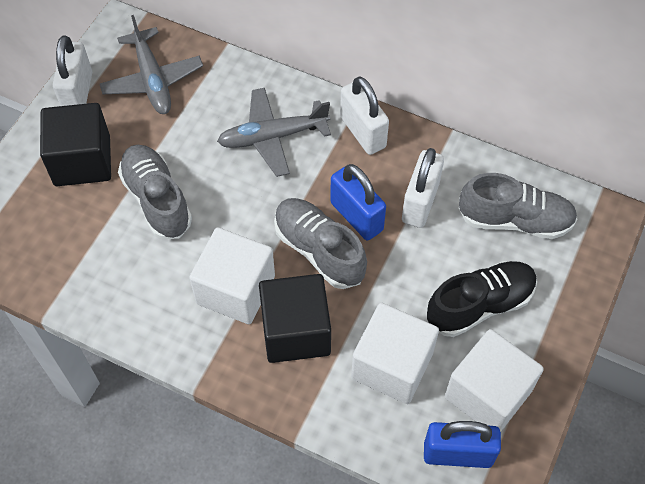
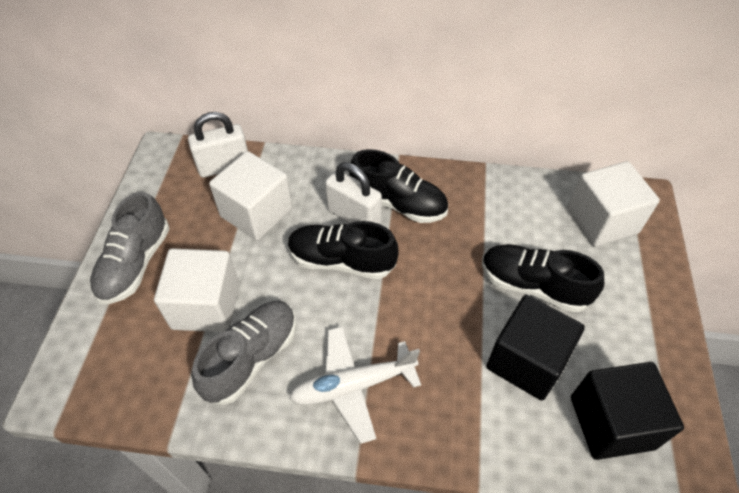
black shoe: [427,261,537,337] = 1 -> [288,221,399,279] [349,149,448,223] [482,244,604,312] = 3
blue padlock: [330,164,386,240] [424,421,501,468] = 2 -> none = 0
grey plane: [100,15,203,114] [217,88,331,177] = 2 -> none = 0
grey shoe: [118,145,192,239] [274,198,367,289] [459,173,577,239] = 3 -> [90,192,169,304] [192,301,296,405] = 2
white padlock: [53,35,92,106] [340,76,389,155] [402,148,444,228] = 3 -> [188,112,248,178] [325,162,382,224] = 2
white plane: none = 0 -> [290,326,421,444] = 1

